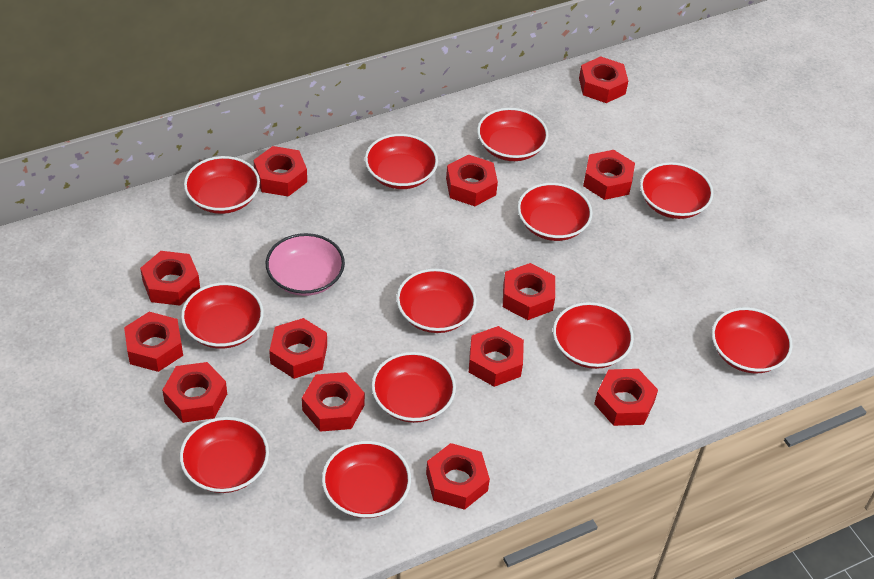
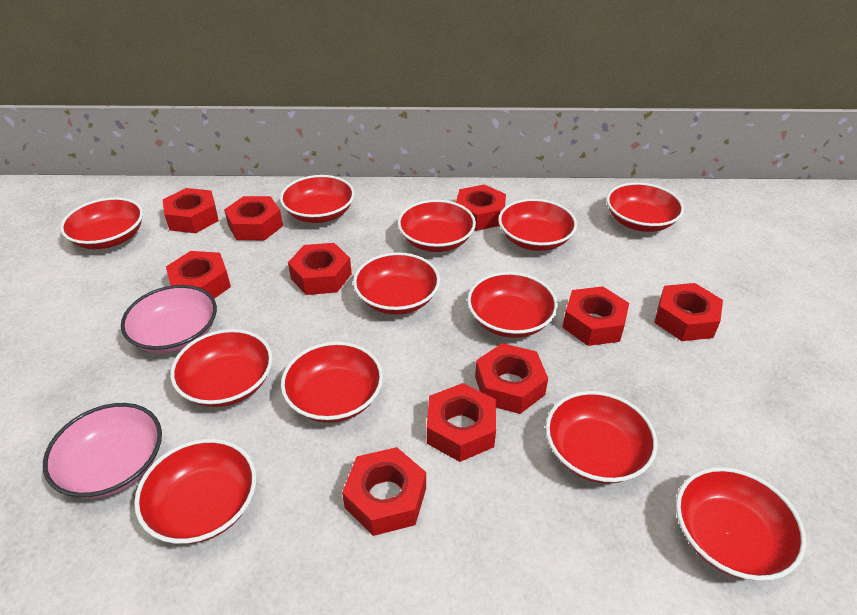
pink bowl: [266,233,345,296] = 1 -> [43,403,162,499] [121,285,217,353] = 2
red nut: [124,312,183,372] [140,251,200,306] [162,362,227,423] [254,146,307,197] [269,318,327,379] [302,372,365,432] [426,443,490,510] [446,154,498,206] [469,326,524,387] [503,263,555,320] [579,56,628,103] [583,150,635,200] [594,369,658,426] = 13 -> [163,188,219,233] [166,251,231,299] [224,196,283,240] [288,243,352,295] [342,447,426,536] [427,383,496,462] [456,184,506,231] [475,343,548,414] [562,286,629,346] [654,283,723,341] = 10

